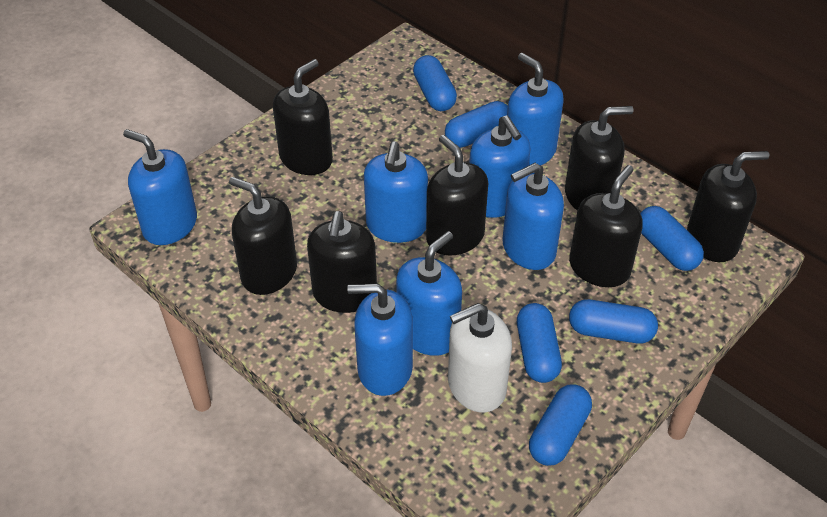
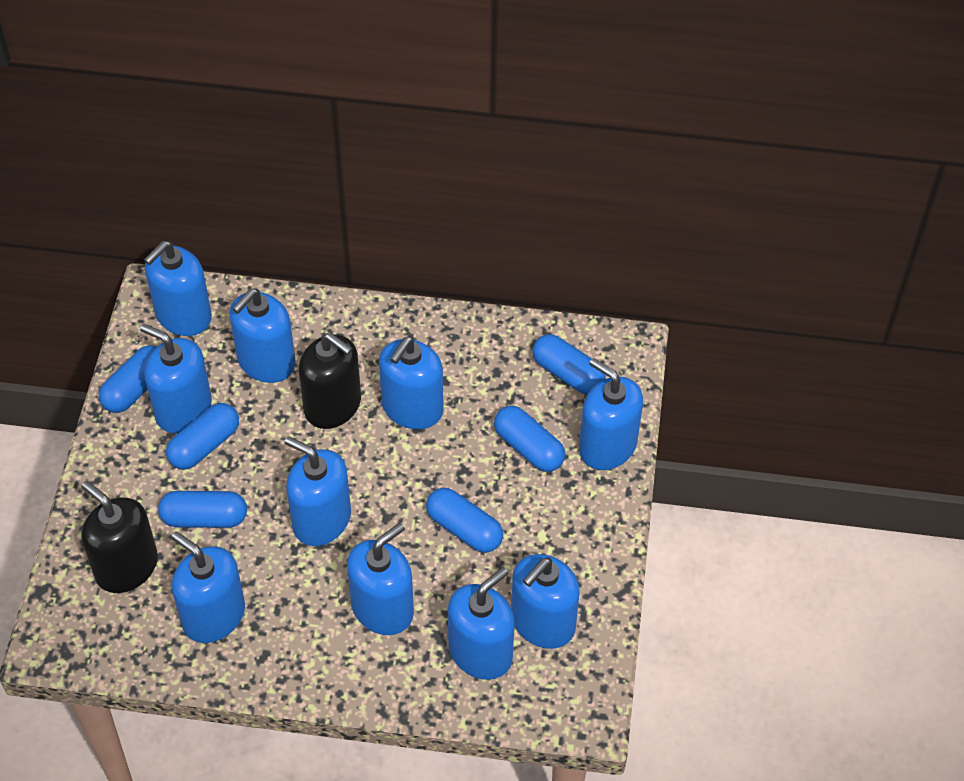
black soap dispenser: [229,177,297,295] [273,59,333,175] [307,211,377,313] [426,135,488,256] [565,106,633,210] [569,165,643,287] [687,151,769,262] = 7 -> [81,481,158,593] [299,333,361,429] = 2
blue soap dispenser: [123,129,197,245] [347,284,413,396] [364,141,428,243] [396,231,462,356] [469,115,530,218] [502,163,564,270] [507,53,564,166] = 7 -> [140,324,212,433] [144,241,212,336] [171,532,245,643] [230,288,296,383] [284,437,351,546] [347,523,414,635] [379,336,443,429] [448,567,515,680] [511,554,580,649] [579,358,643,470] = 10
white soap dispenser: [448,303,512,412] = 1 -> none = 0

